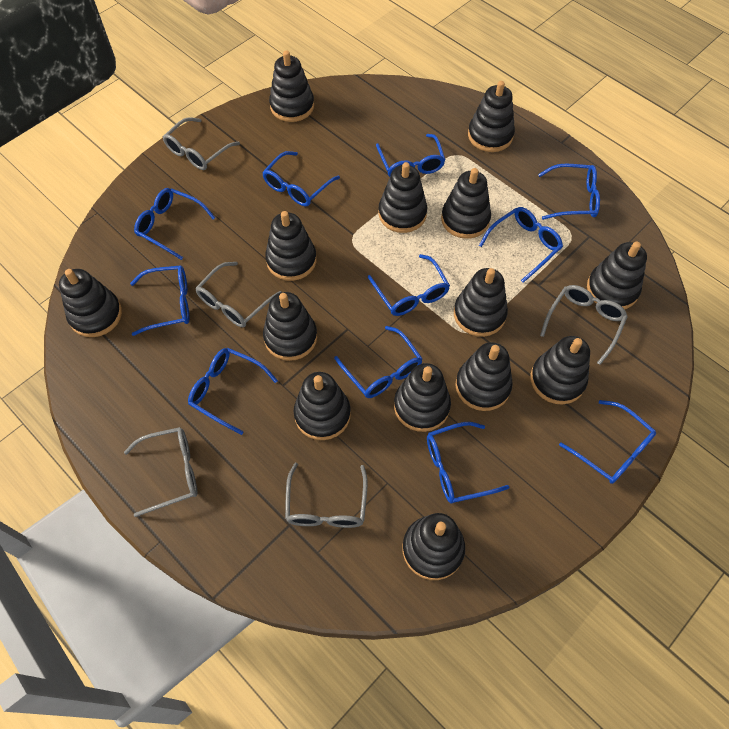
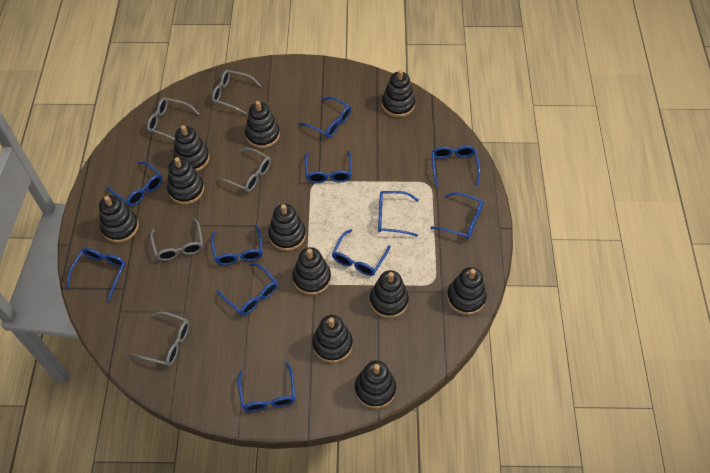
black stacking toy: [59,269,122,337] [263,292,317,361] [265,211,317,281] [269,51,314,122] [294,372,351,440] [378,162,427,233] [394,363,451,432] [403,513,465,580] [441,168,491,239] [454,268,508,337] [455,342,513,411] [468,81,515,152] [530,336,590,404] [587,242,647,309] = 14 -> [99,195,139,243] [167,157,204,204] [173,125,210,172] [245,101,280,148] [268,204,306,251] [293,247,331,295] [312,315,353,363] [355,360,396,409] [370,270,409,318] [382,70,415,117] [447,267,487,315] = 11

